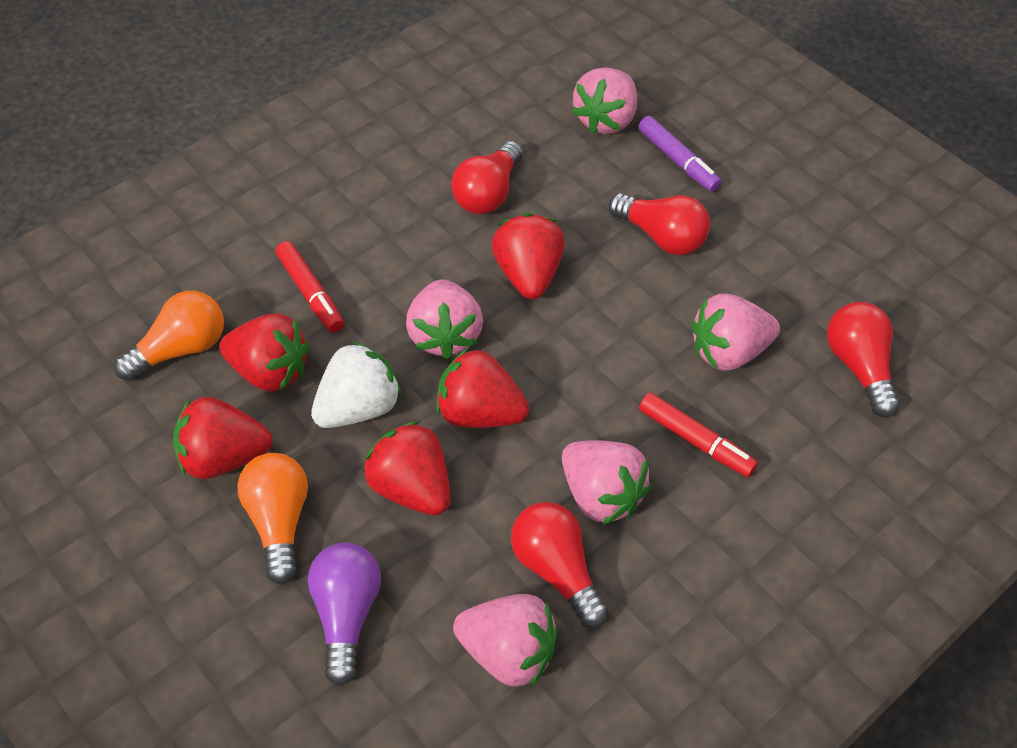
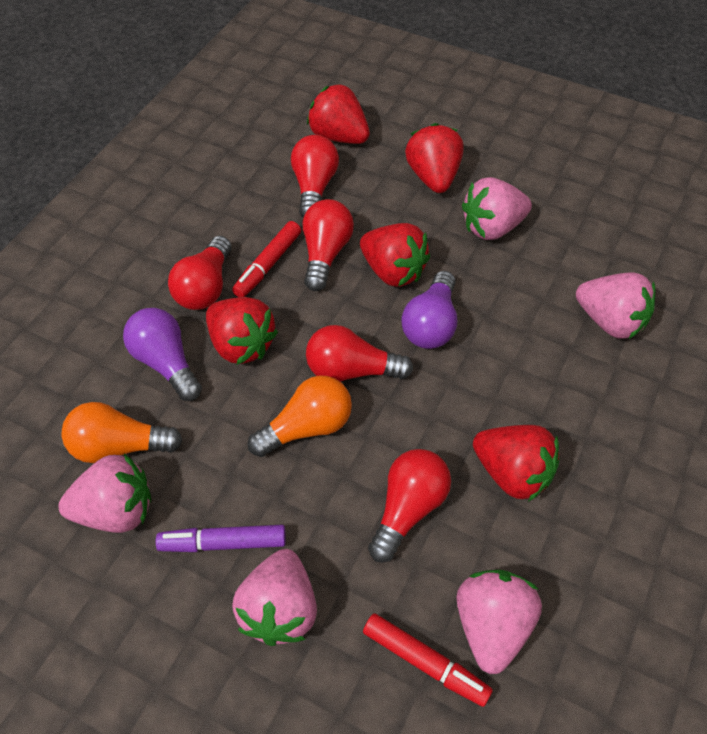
purple light bulb: [308,543,381,686] = 1 -> [123,308,202,401] [402,271,457,349] = 2
red light bulb: [451,141,523,214] [511,502,608,628] [609,193,710,255] [827,302,900,417] = 4 -> [168,236,232,310] [291,135,339,218] [303,199,354,291] [306,325,413,382] [368,449,451,563] = 5
white strawberry: [311,341,402,428] = 1 -> none = 0

